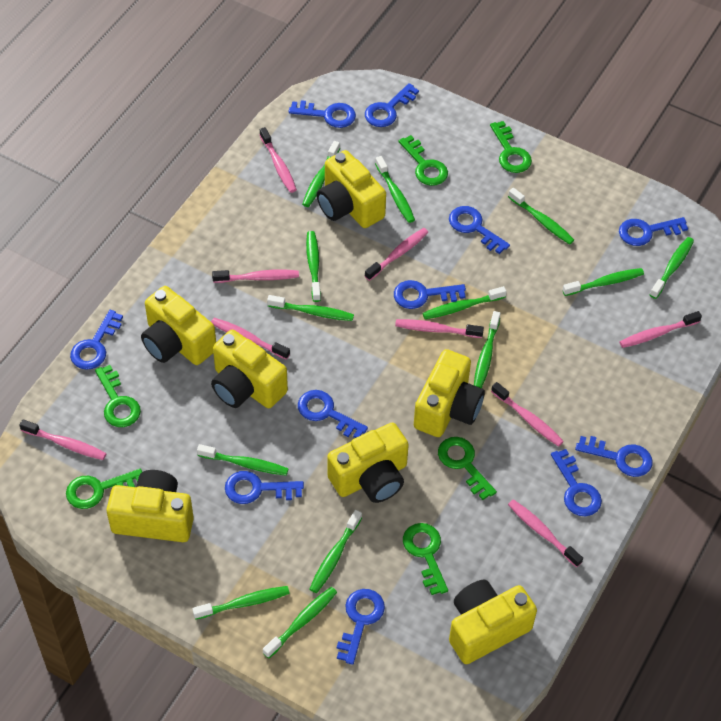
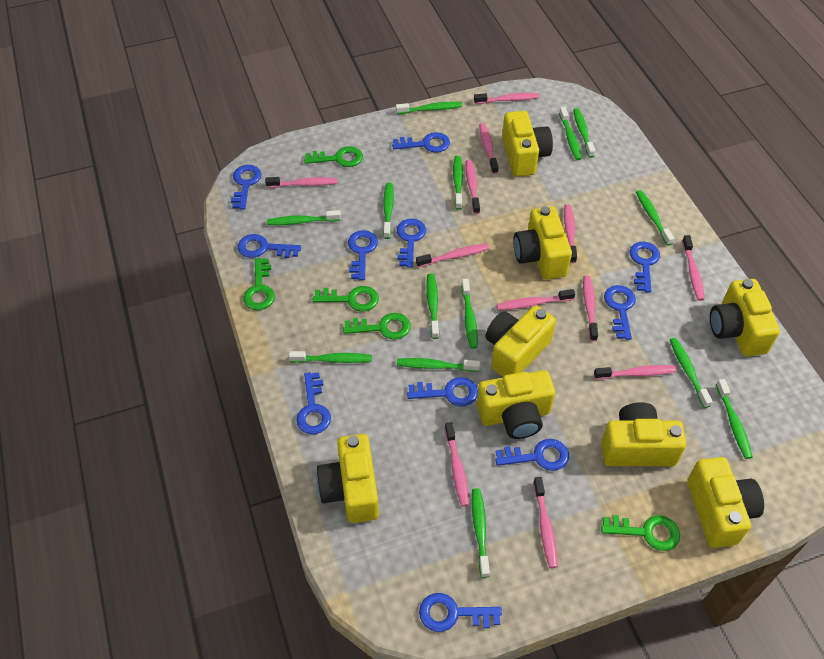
green key: [66,469,142,509] [95,365,141,427] [398,135,448,186] [403,523,448,595] [438,437,497,500] [490,121,532,173] = 6 -> [243,258,275,310] [304,146,363,167] [313,286,379,312] [343,313,411,340] [601,515,680,551] = 5
green toothbrush: [192,586,290,620] [197,444,289,476] [263,587,337,659] [267,295,354,321] [302,141,340,207] [306,231,321,302] [310,510,362,593] [375,156,415,223] [423,286,507,319] [474,311,501,388] [508,188,574,245] [562,268,644,296] [650,237,694,299] = 13 -> [267,210,341,225] [289,351,372,363] [383,182,394,239] [396,102,462,114] [397,358,480,372] [426,274,439,339] [453,156,463,210] [461,279,478,349] [472,488,490,578] [559,107,582,160] [573,108,595,158] [636,190,675,246] [670,338,713,408] [716,379,753,459] = 14
pink toothbrush: [19,419,107,460] [211,318,290,360] [212,270,299,283] [260,127,297,193] [365,228,428,281] [395,319,484,338] [491,382,564,447] [508,499,583,567] [620,311,702,348] = 9 -> [265,177,338,188] [416,244,489,267] [445,422,470,507] [465,160,480,214] [474,93,540,104] [479,123,499,174] [497,289,575,310] [533,477,558,568] [564,204,577,263] [583,276,598,341] [594,365,677,379] [682,235,705,301] = 12
yellow camera: [106,470,194,542] [141,286,216,365] [211,330,288,408] [317,150,386,228] [327,423,409,503] [414,349,485,437] [449,580,537,664] = 7 -> [317,434,379,523] [477,370,555,439] [485,306,556,377] [502,111,553,177] [513,206,572,279] [601,402,686,466] [687,457,764,548] [710,279,780,357] = 8

